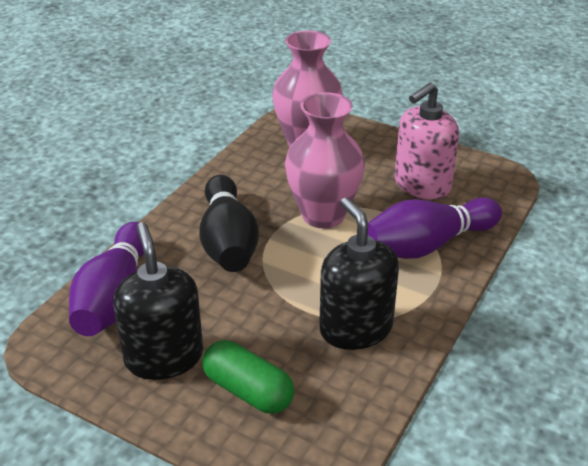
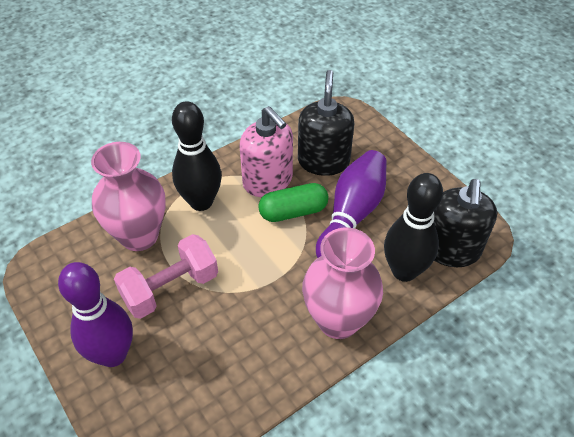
black bowling pin: [199,175,259,272] = 1 -> [172,101,222,211] [384,173,443,282] = 2
pink dumbbell: none = 0 -> [114,234,218,319] = 1

